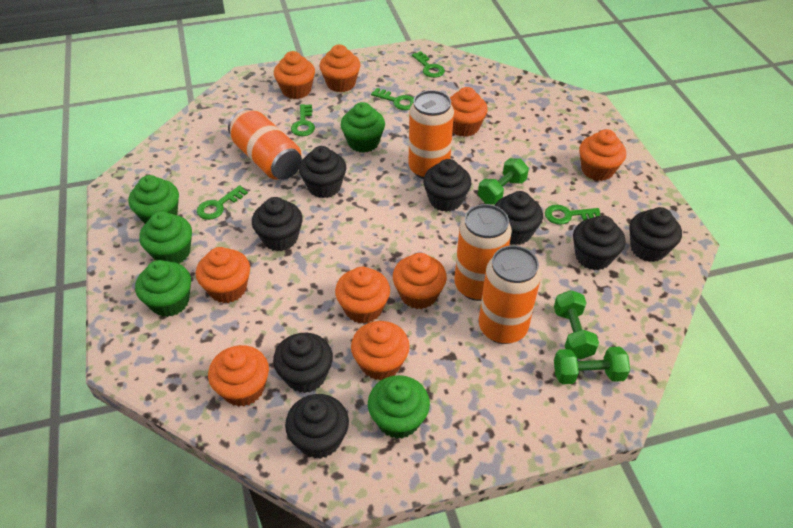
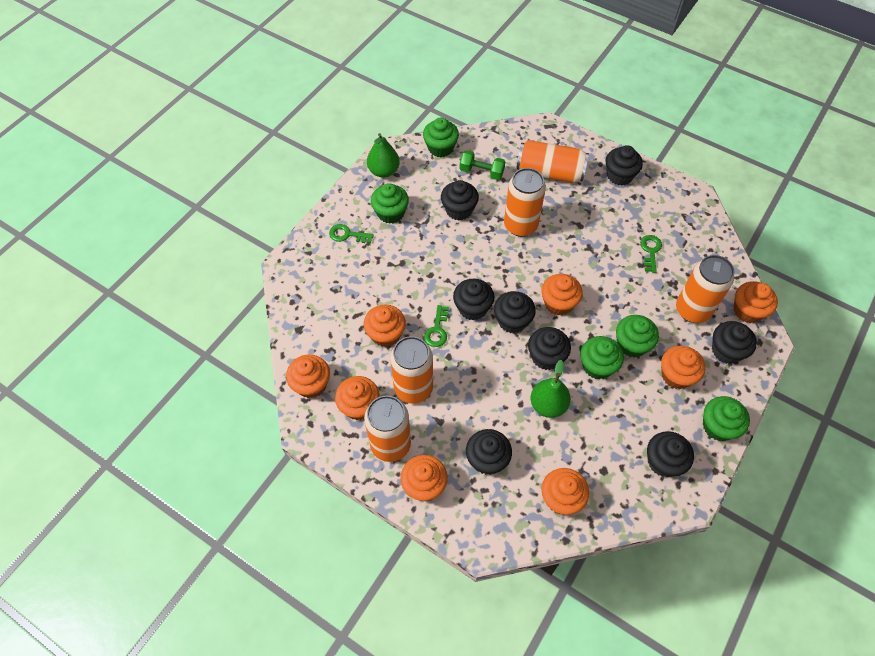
green dumbbell: [478,158,529,205] [554,290,599,359] [554,347,630,384] = 3 -> [459,150,505,180] = 1
green key: [197,185,248,220] [291,104,315,136] [371,88,414,110] [412,52,445,78] [545,205,600,225] = 5 -> [329,224,374,243] [424,305,449,347] [640,235,662,273] = 3
green pear: none = 0 -> [367,133,400,178] [531,360,571,418] = 2
orange can: [228,108,302,180] [409,90,454,179] [454,204,512,301] [479,245,541,344] = 4 -> [364,396,411,462] [390,336,433,404] [504,168,546,237] [516,140,589,183] [676,255,735,323] = 5
orange cupcake: [196,247,250,303] [208,345,269,407] [274,51,315,99] [320,45,360,92] [335,267,390,324] [351,321,410,381] [393,253,447,309] [450,87,488,137] [579,129,626,181] = 9 -> [286,354,330,398] [335,376,380,420] [364,305,406,347] [400,455,448,501] [541,274,583,315] [541,468,589,515] [661,345,706,389] [734,281,778,323] = 8

